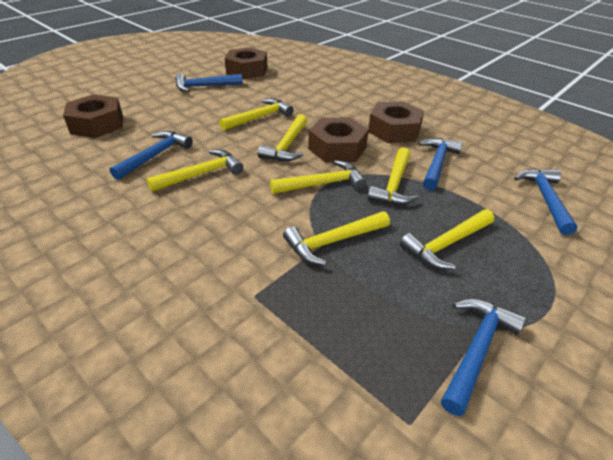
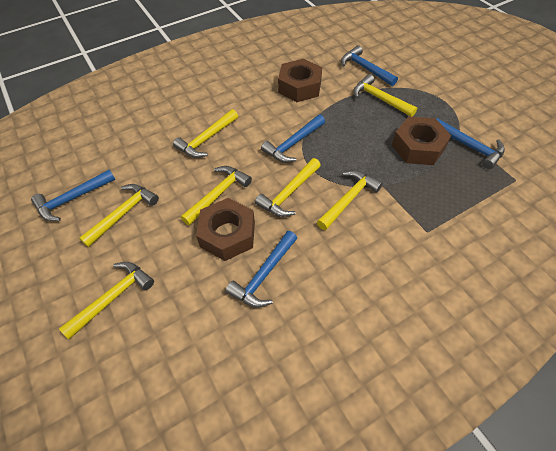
brown nut: [63,94,123,138] [225,47,268,79] [308,117,369,163] [368,101,424,143] = 4 -> [196,198,255,261] [278,59,322,102] [392,116,451,165] = 3

